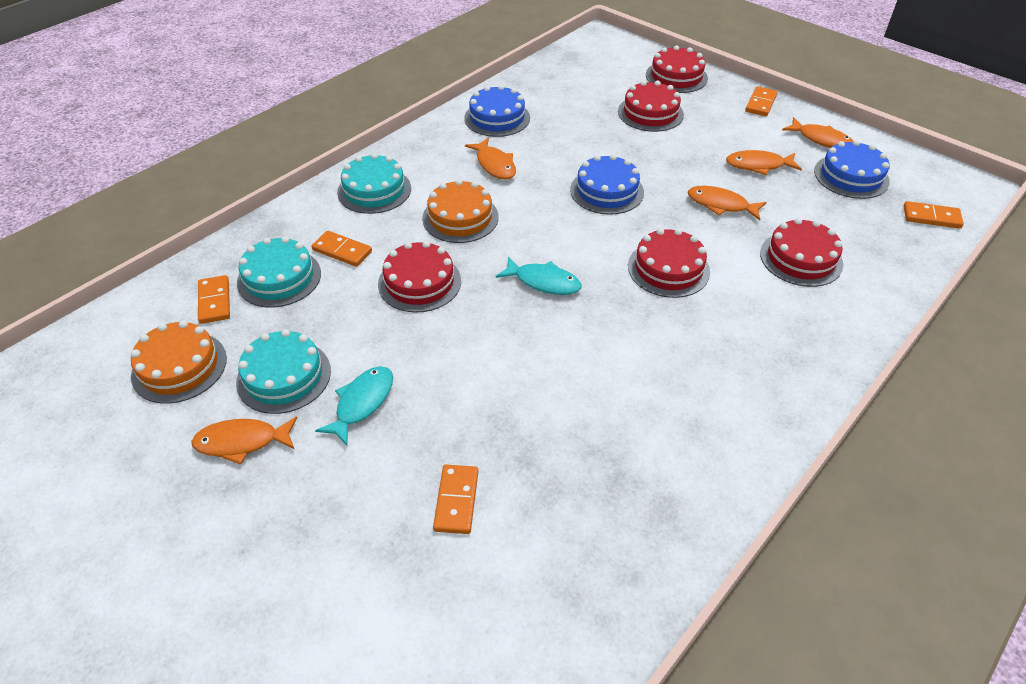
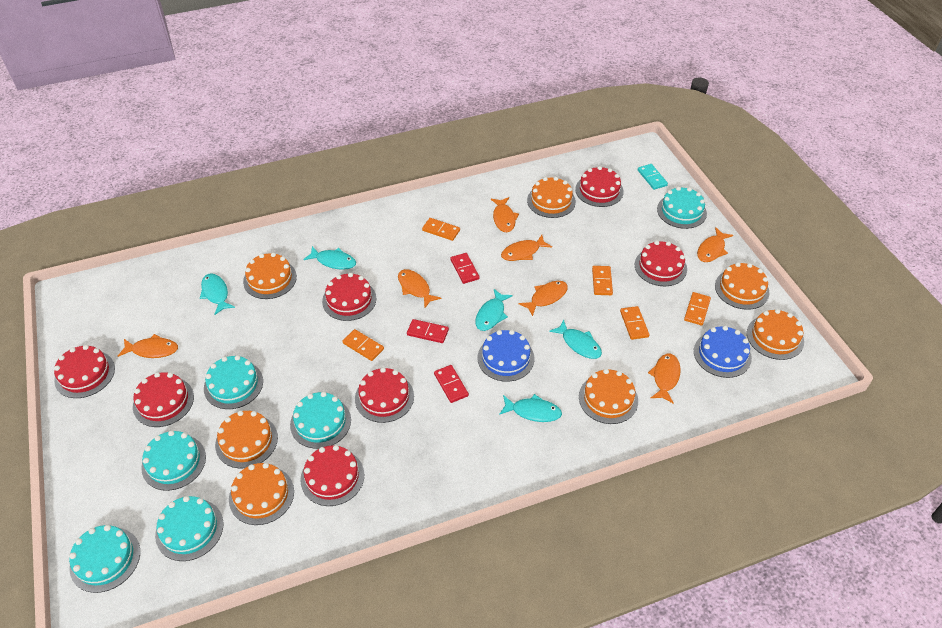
blue cake: [464,85,530,137] [570,154,644,215] [814,140,890,199] = 3 -> [478,330,535,382] [694,326,752,378] = 2
orange cake: [131,320,227,404] [422,179,499,243] = 2 -> [215,411,278,468] [229,463,294,525] [243,253,297,299] [527,177,576,218] [579,369,638,424] [715,262,769,310] [747,309,804,360] = 7
orange fish: [191,417,297,465] [465,138,516,180] [688,186,767,220] [726,150,802,175] [782,117,853,148] = 5 -> [118,334,178,358] [398,269,441,308] [491,197,519,232] [501,235,552,261] [518,281,568,316] [648,354,681,404] [697,227,733,262] = 7
red cake: [378,241,461,313] [618,81,684,132] [628,228,710,298] [646,45,708,93] [760,218,843,287] = 5 -> [54,345,115,398] [133,372,194,427] [300,445,364,506] [322,273,376,321] [355,367,414,423] [575,166,624,207] [635,241,687,286] = 7
red domino: none = 0 -> [407,319,449,343] [434,365,469,403] [450,253,480,284] = 3
turquoise cake: [236,329,331,414] [237,236,321,308] [337,153,411,214] = 3 -> [69,525,140,593] [141,430,206,491] [155,496,223,561] [204,355,263,409] [290,392,351,449] [657,187,707,229] = 6
turquoise domino: none = 0 -> [638,164,668,190] = 1
turquoise fish: [315,366,393,446] [496,256,582,295] = 2 -> [200,273,235,315] [303,246,356,270] [475,289,513,331] [499,394,562,422] [549,319,602,359] = 5

